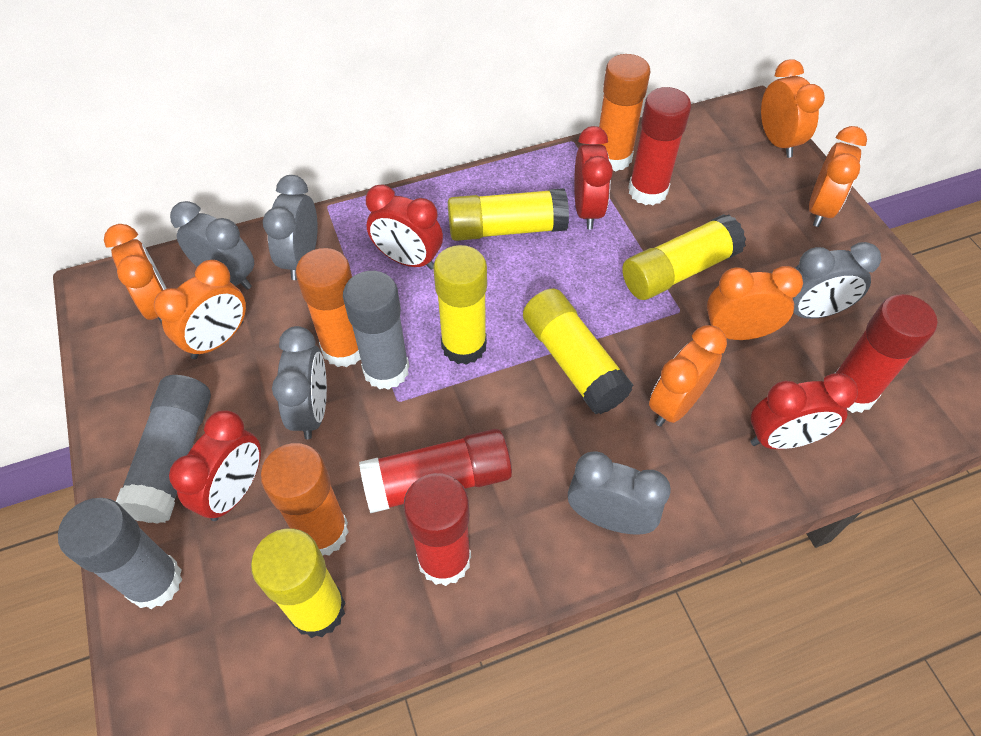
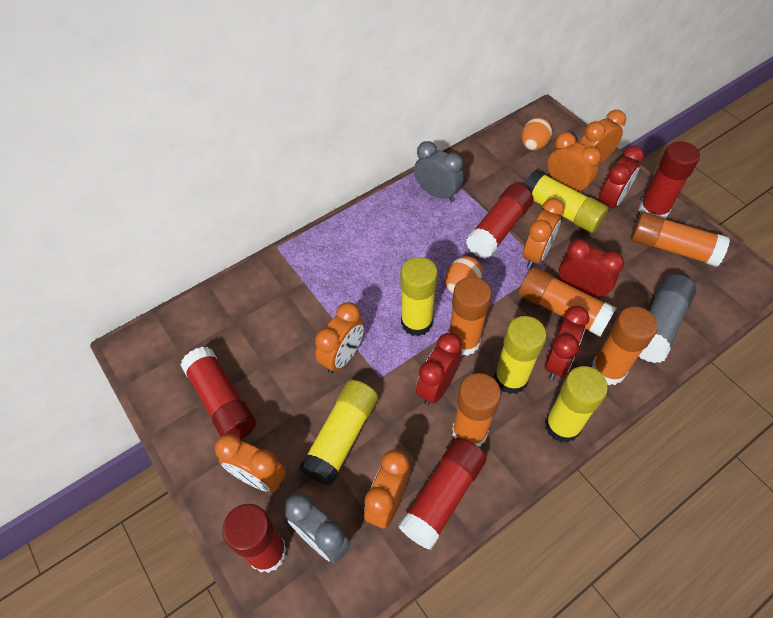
grey clock: [170,201,254,290] [263,175,318,280] [272,326,327,439] [568,452,671,535] [793,242,881,319] = 5 -> [284,493,350,563] [414,141,464,202] = 2
grey glue stick: [58,498,183,609] [116,375,211,524] [343,271,409,390] = 3 -> [639,274,696,363] = 1
orange egg: none = 0 -> [446,256,483,293] [521,117,552,151] = 2
orange glue stick: [260,443,349,556] [295,248,361,367] [599,54,650,171] = 3 -> [449,277,492,356] [452,373,501,447] [519,267,616,337] [592,307,658,385] [631,212,730,267] = 5
red glue stick: [359,429,512,513] [404,473,471,586] [628,87,691,205] [835,294,937,413] = 4 -> [180,347,256,440] [222,504,287,573] [398,438,486,550] [466,183,533,259] [639,141,700,219] = 5

